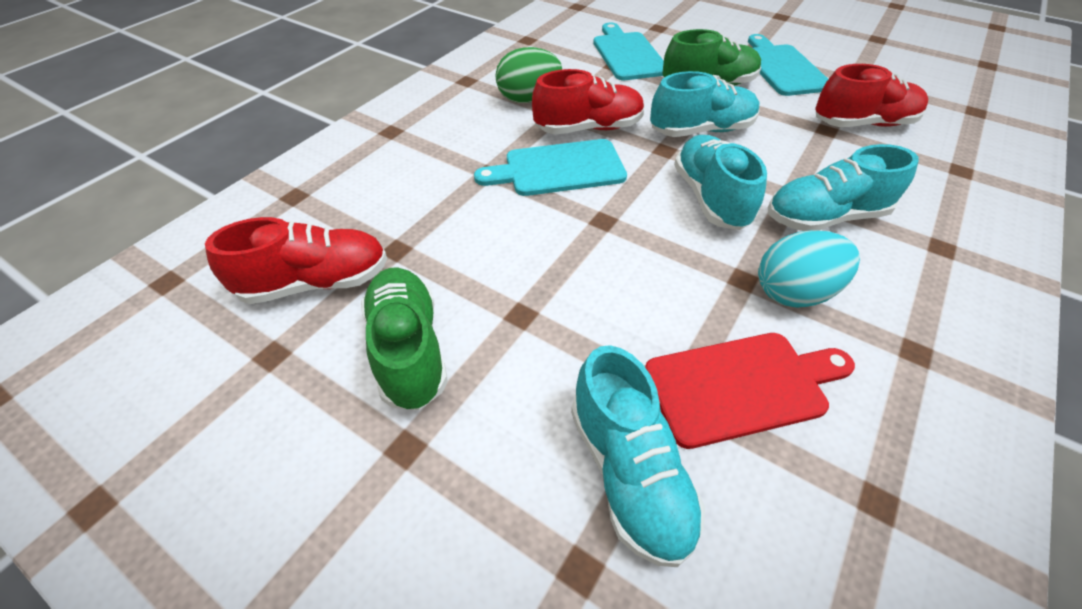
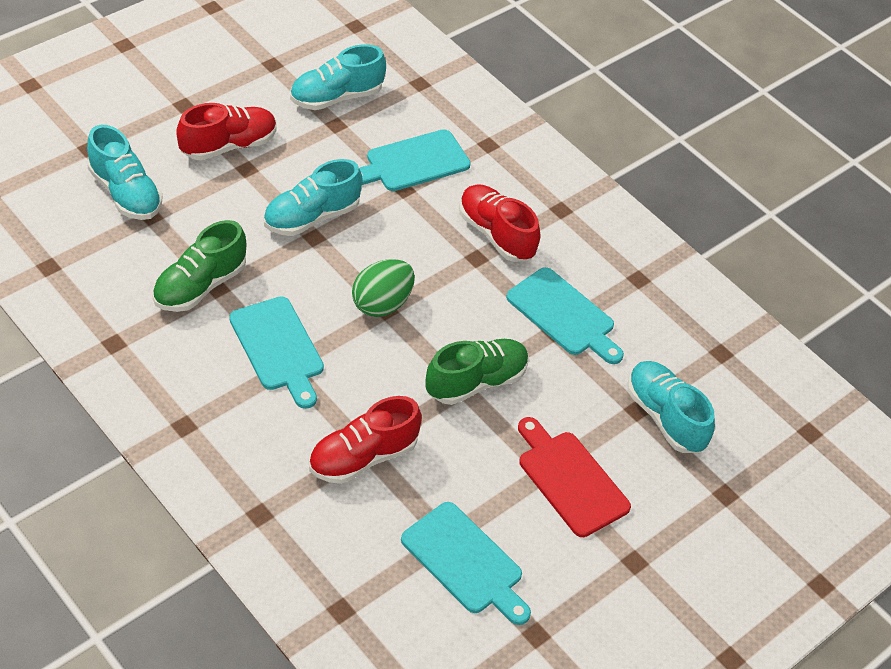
turquoise cutting board: [474,139,627,196] [593,23,664,80] [748,34,828,96] = 3 -> [229,296,324,409] [359,129,471,191] [401,502,531,625] [506,267,624,364] = 4
turquoise egg: [758,230,860,308] = 1 -> none = 0

